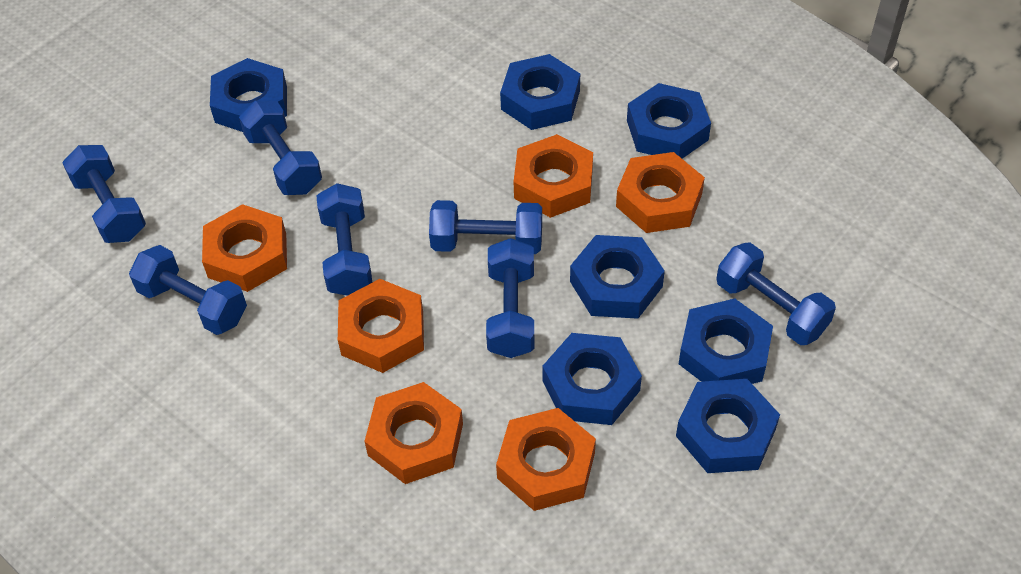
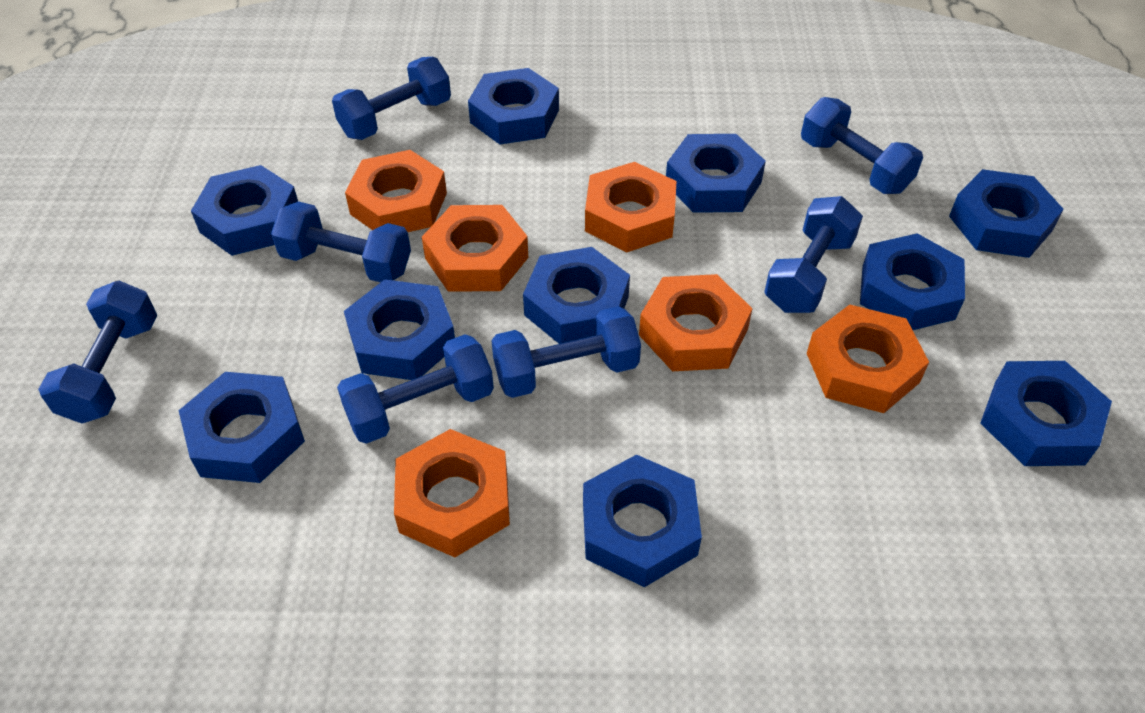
blue nut: [210,58,287,132] [500,54,580,130] [543,333,642,425] [570,235,665,319] [627,83,711,159] [676,379,780,473] [679,298,773,384] = 7 -> [179,372,305,483] [191,165,298,256] [344,279,455,380] [468,68,559,145] [523,247,630,344] [583,454,702,587] [666,134,766,213] [860,233,965,330] [949,169,1064,258] [980,361,1112,466] = 10

